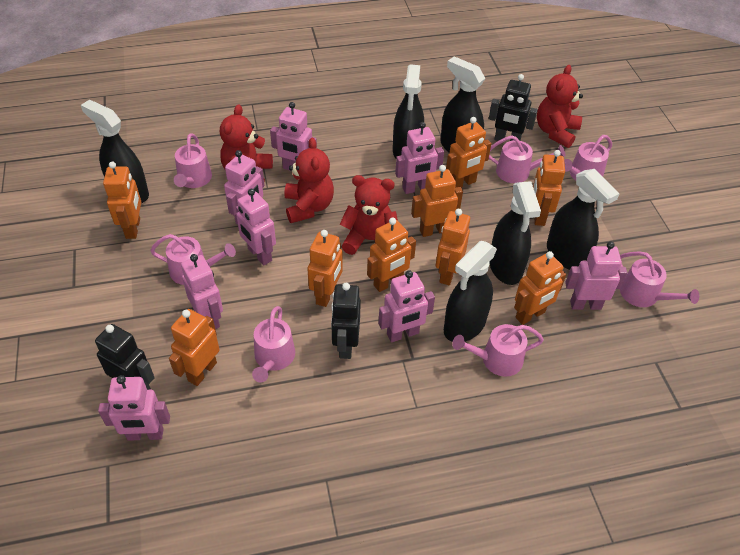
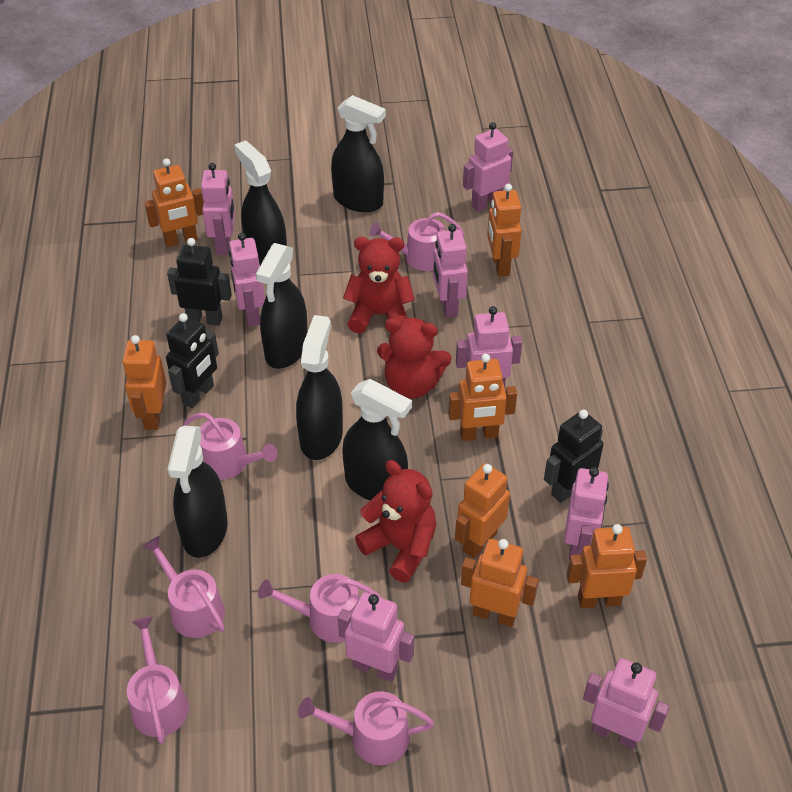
orange robot: [103,162,141,239] [169,309,220,386] [308,230,343,307] [367,218,416,292] [411,165,463,237] [436,209,470,285] [446,117,491,188] [514,251,566,325] [533,150,565,226] = 9 -> [122,335,166,430] [144,158,203,247] [448,354,517,441] [455,463,510,558] [461,539,539,627] [487,184,522,277] [567,524,647,608] = 7
pink watering can: [150,234,236,285] [174,133,212,188] [252,306,295,383] [452,324,544,377] [489,135,565,183] [564,135,612,181] [620,251,699,307] = 7 -> [127,616,189,744] [142,536,225,638] [183,413,278,480] [258,574,382,643] [298,691,434,765] [369,212,464,271] = 6
red teddy bear: [220,104,273,181] [284,138,334,223] [340,175,398,255] [537,65,583,148] = 4 -> [343,237,415,334] [355,460,436,582] [377,318,452,399] = 3

